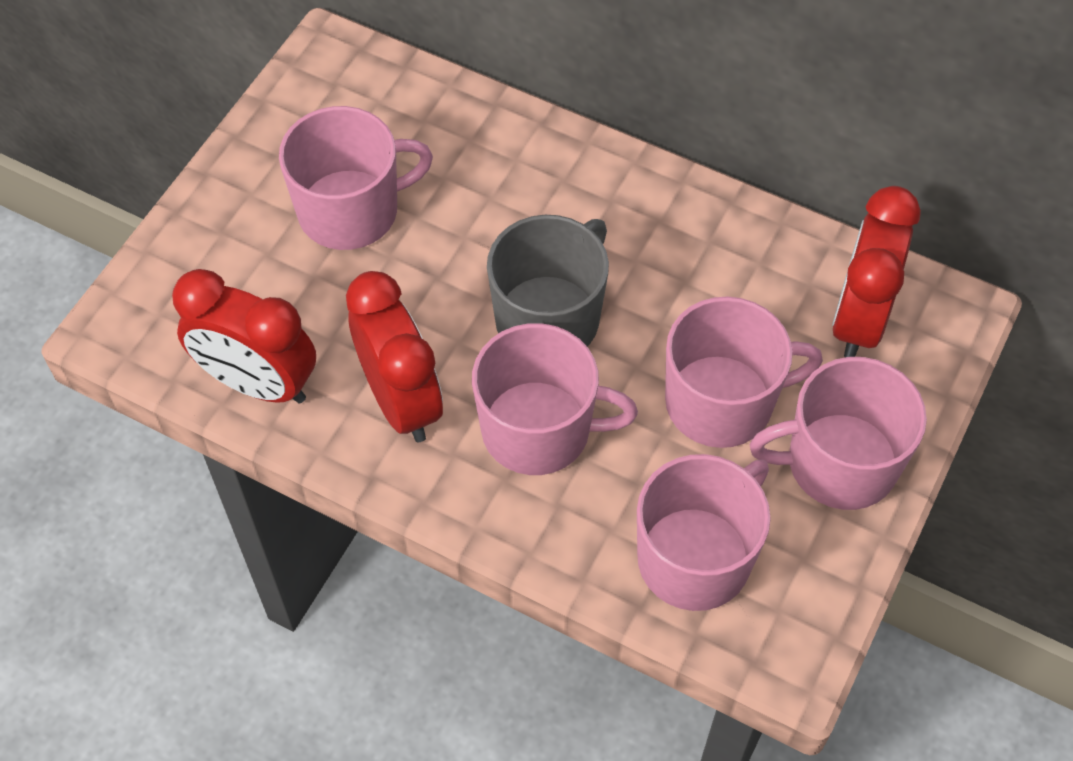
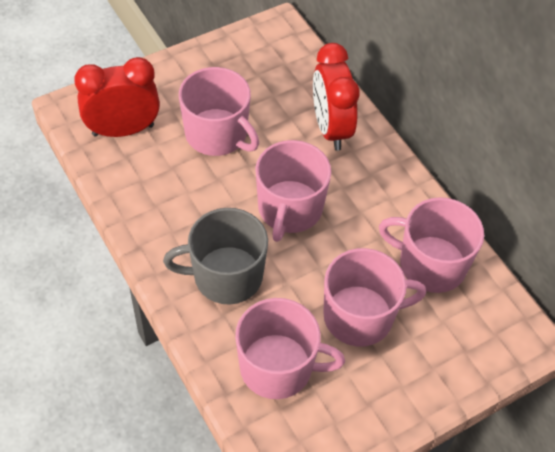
red clock: [172,269,316,404] [346,271,443,442] [832,186,921,357] = 3 -> [74,57,160,137] [313,43,360,151] = 2

